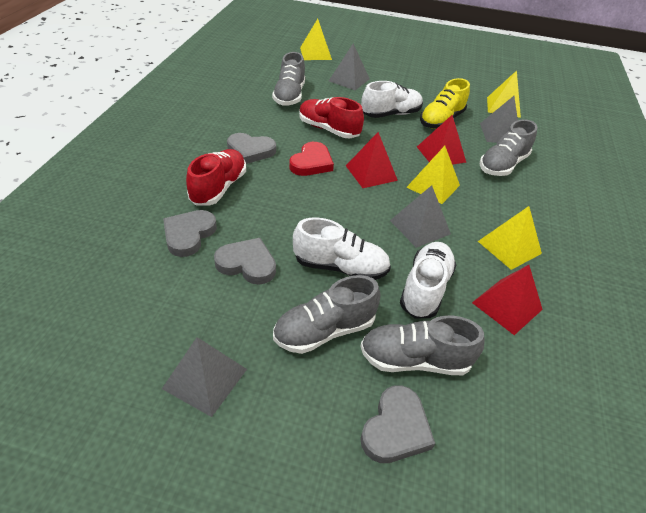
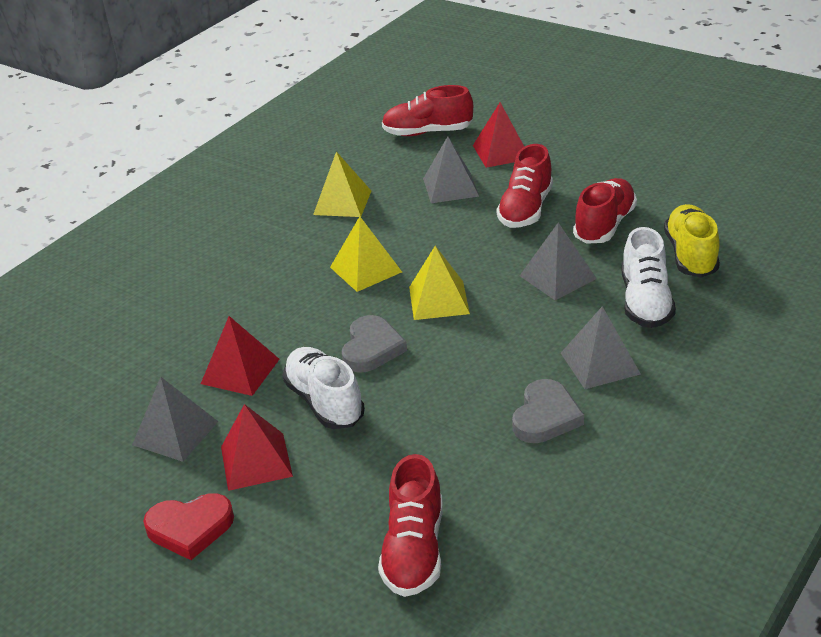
grey heart: [163,210,217,257] [214,238,276,285] [227,133,276,164] [360,385,435,463] = 4 -> [342,315,407,373] [512,379,584,443] = 2
grey shoe: [272,52,305,106] [273,275,380,354] [360,316,485,375] [479,119,538,176] = 4 -> none = 0
red shoe: [186,149,246,206] [299,97,364,138] = 2 -> [378,454,443,597] [382,85,473,136] [496,144,553,228] [573,178,637,244] = 4
white shoe: [293,217,391,280] [361,81,423,118] [400,242,456,318] = 3 -> [282,347,365,429] [621,227,676,328] = 2
yellow pyramid: [300,19,332,60] [407,146,460,204] [478,206,542,270] [487,71,521,118] = 4 -> [313,152,371,217] [330,216,402,292] [409,246,470,320] = 3

